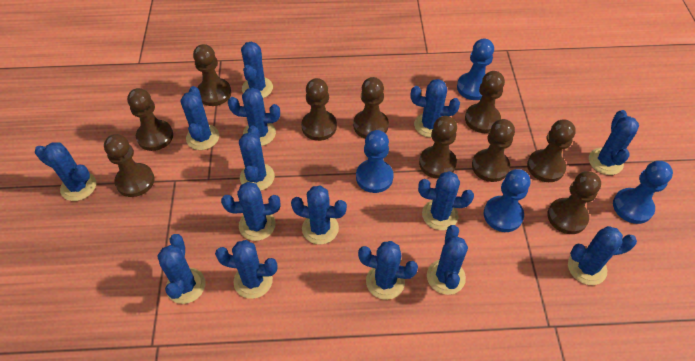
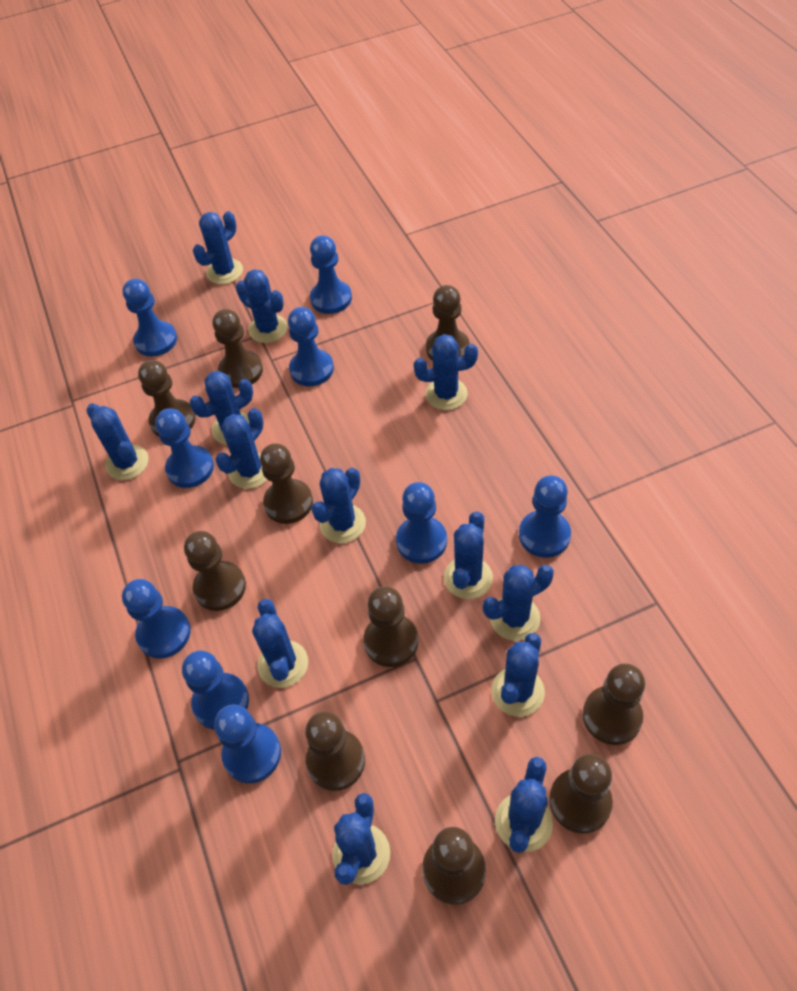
blue cactus: [35,142,96,201] [157,234,205,304] [180,86,219,150] [215,240,278,299] [221,182,280,241] [228,87,280,146] [239,125,275,191] [241,42,273,98] [291,186,347,245] [358,241,418,300] [411,79,460,138] [418,171,474,230] [427,225,468,295] [568,226,637,285] [589,110,639,175] = 15 -> [86,403,149,480] [190,371,253,445] [193,211,243,284] [215,408,267,489] [236,269,288,343] [252,599,308,688] [311,468,366,543] [332,793,390,885] [414,334,478,410] [444,511,493,599] [483,565,554,641] [492,633,545,717] [495,757,553,853] = 13
blue pawn: [356,130,394,193] [457,39,494,100] [483,169,530,232] [613,161,673,224] = 4 -> [122,579,191,659] [123,279,177,356] [155,408,214,488] [182,650,249,730] [214,705,281,783] [288,307,334,386] [310,235,352,314] [396,482,447,564] [519,475,571,558] = 9

